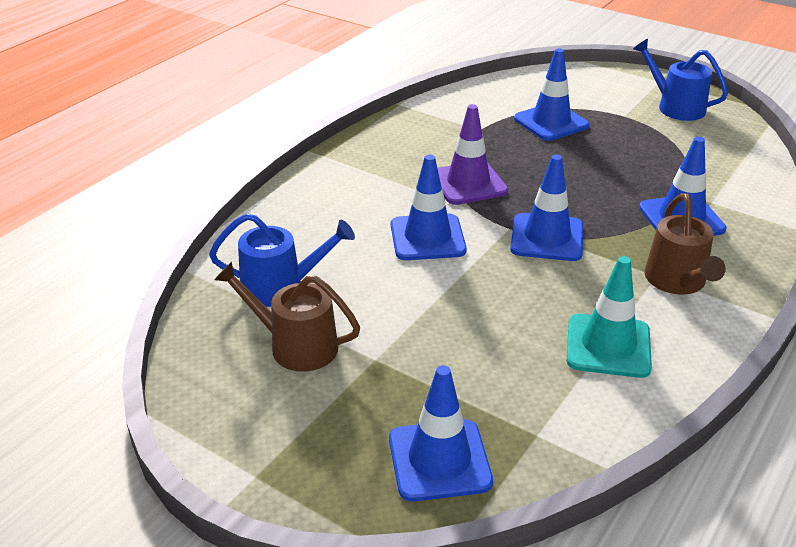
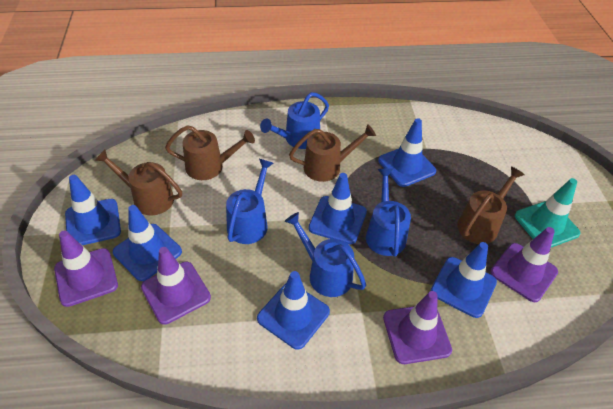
blue traffic cone: [389,365,493,502] [391,155,467,260] [510,154,583,261] [514,48,590,141] [639,137,726,236] = 5 -> [65,175,121,245] [113,205,182,281] [257,271,330,350] [308,173,367,244] [378,118,436,187] [431,242,497,318] = 6
blue watering can: [209,213,355,307] [633,39,728,121] = 2 -> [226,159,273,244] [260,92,329,149] [285,212,366,297] [366,169,411,257] = 4
brown watering can: [214,261,360,372] [644,193,726,295] = 2 -> [94,150,182,215] [165,125,255,180] [289,124,376,182] [457,167,525,244] = 4
purple traffic cone: [438,104,508,205] = 1 -> [54,230,118,307] [141,247,211,325] [383,291,452,364] [490,227,558,302] = 4

